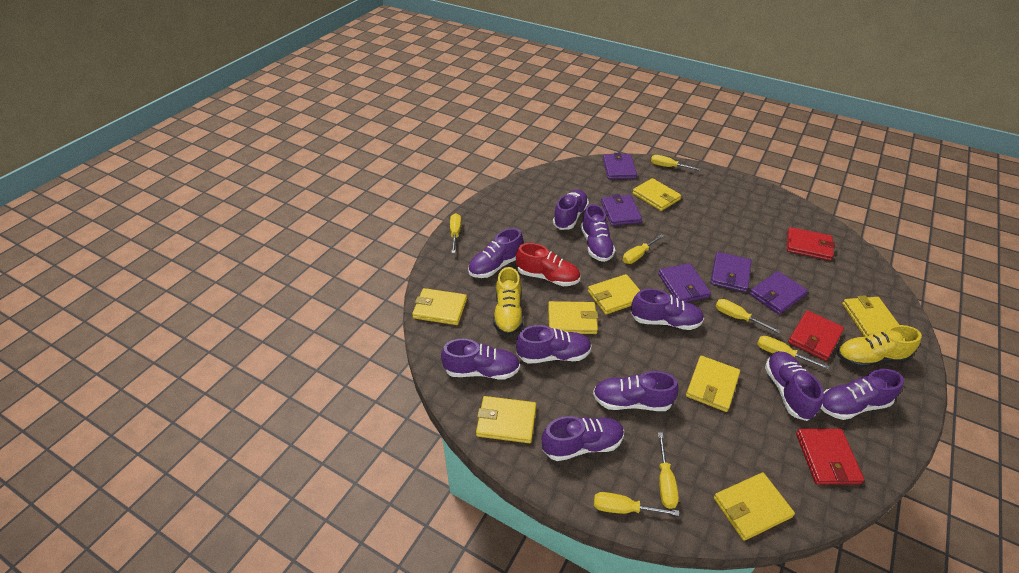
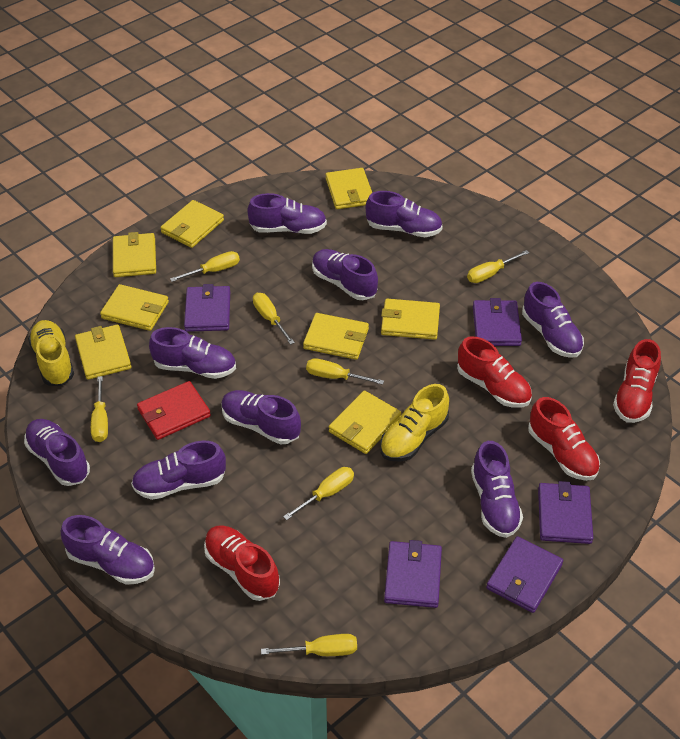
red shoe: [516,243,580,286] = 1 -> [204,525,280,601] [457,336,532,408] [528,397,600,481] [613,339,661,423] = 4
red wallet: [787,227,835,261] [788,310,844,361] [796,429,865,485] = 3 -> [137,381,211,440] = 1

